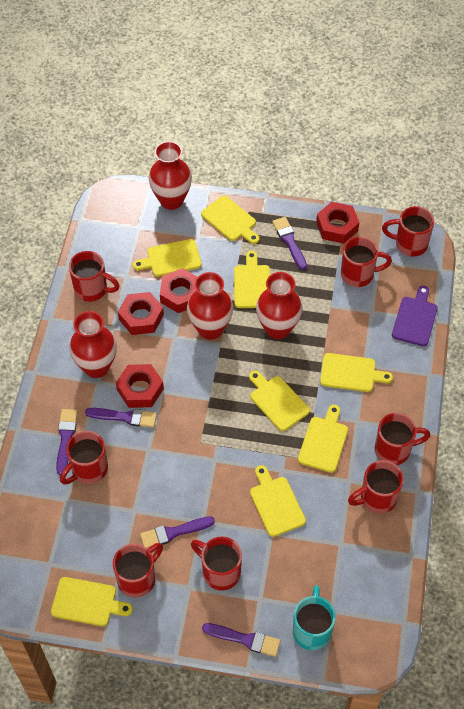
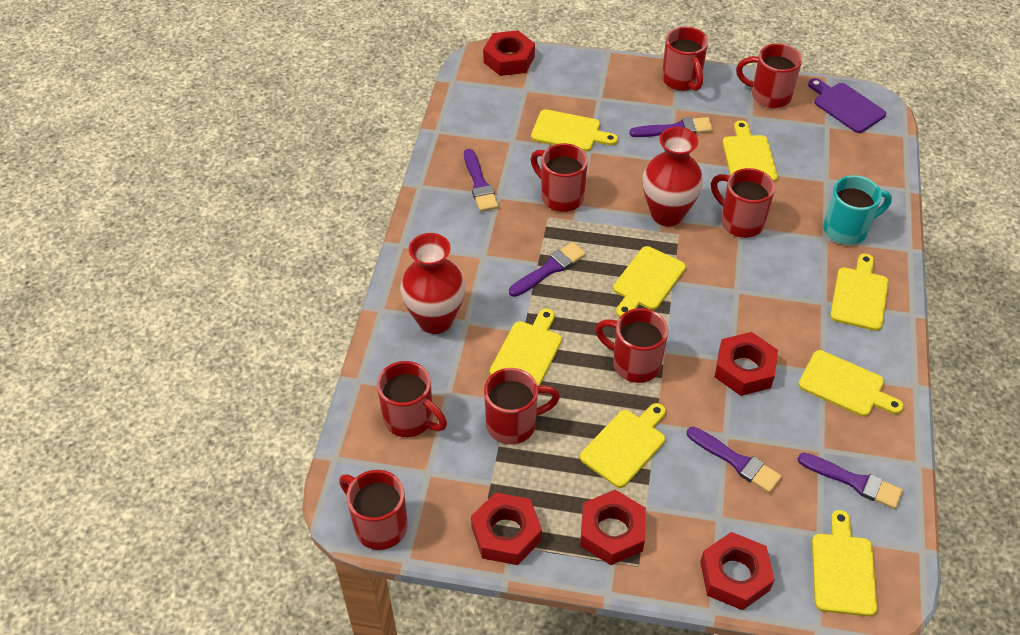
red nut: [116,364,164,408] [118,292,164,335] [160,268,197,313] [316,202,359,244] = 4 -> [471,492,542,565] [483,30,535,76] [580,490,646,565] [700,532,775,611] [715,332,778,396] = 5
red vase: [69,311,117,378] [148,141,192,210] [187,272,233,340] [256,272,303,339] = 4 -> [400,233,465,334] [642,127,703,226] = 2

